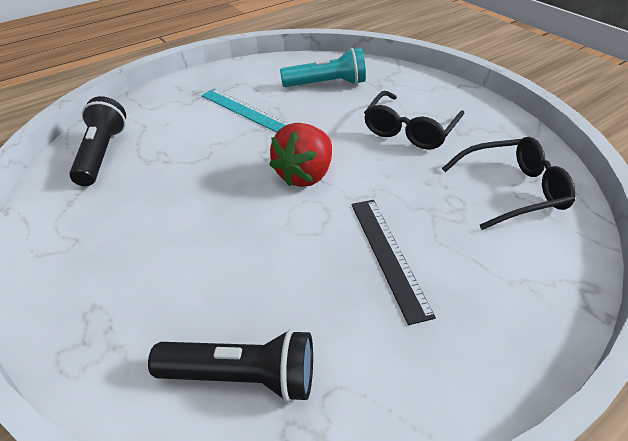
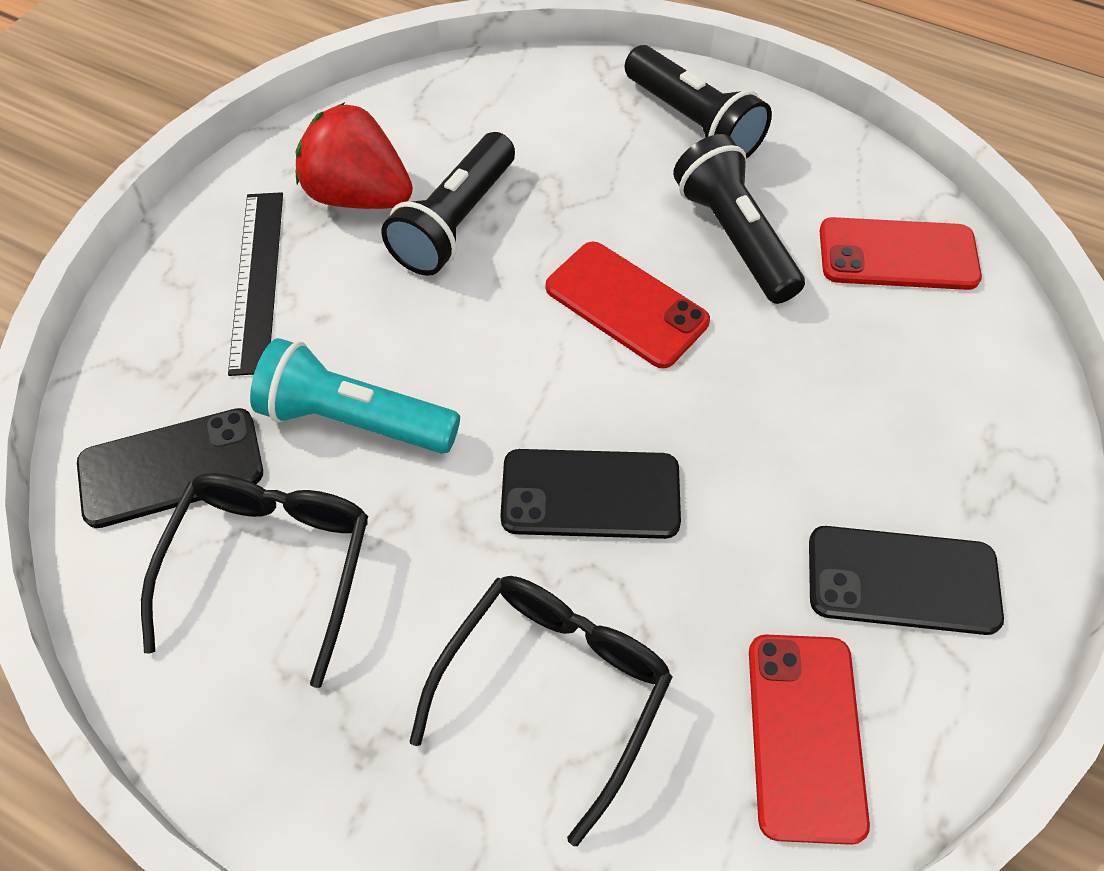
black flashlight: [69,96,126,186] [148,329,313,402] = 2 -> [382,132,515,276] [625,45,772,159] [673,134,805,304] = 3
black phone: none = 0 -> [77,408,263,528] [500,449,681,539] [809,526,1004,635] = 3
red phone: none = 0 -> [546,242,710,368] [749,635,870,845] [820,217,982,290] = 3
turquoise ruler: [201,88,291,133] = 1 -> none = 0

